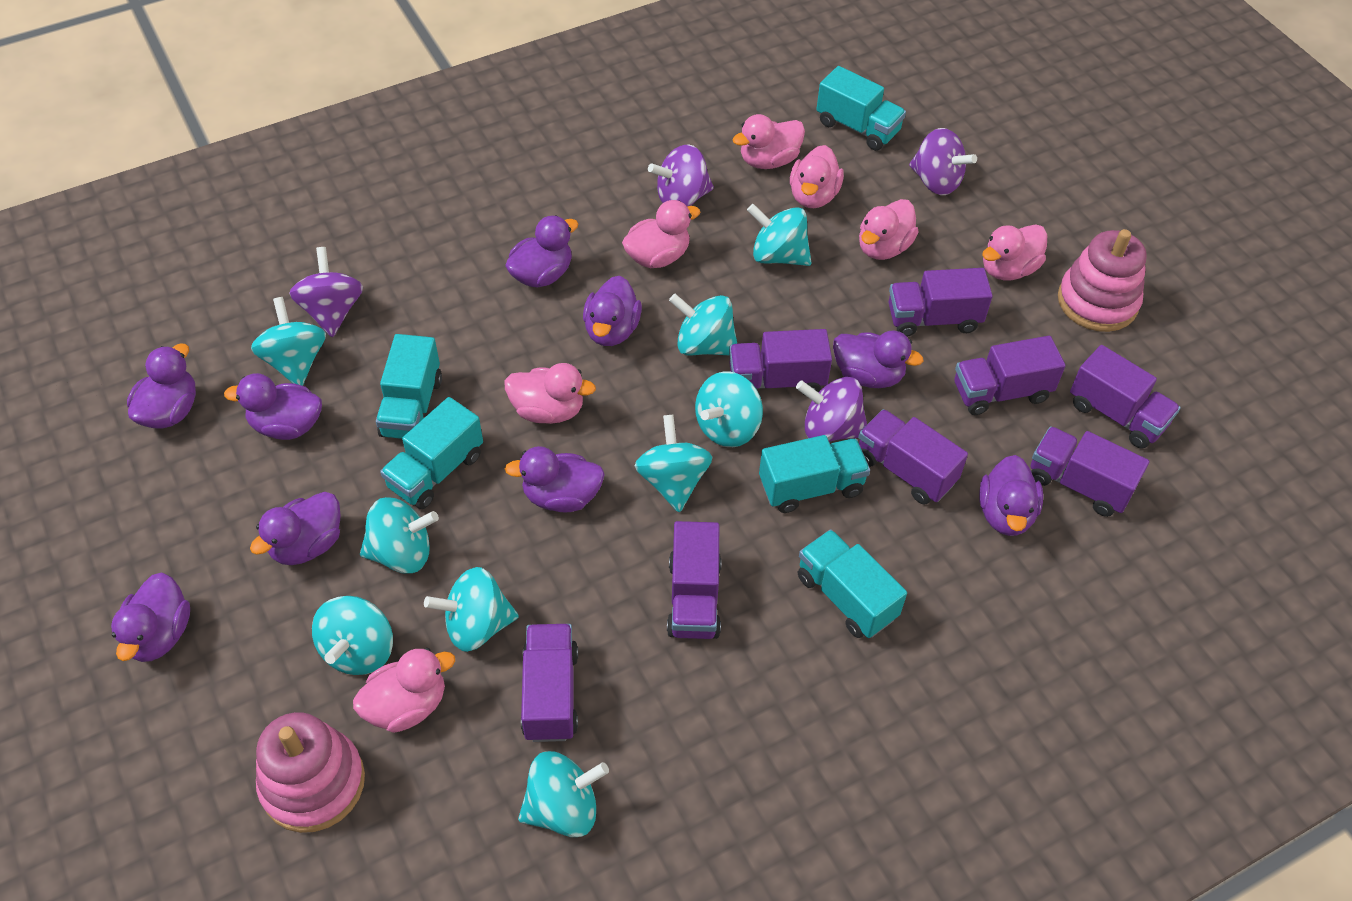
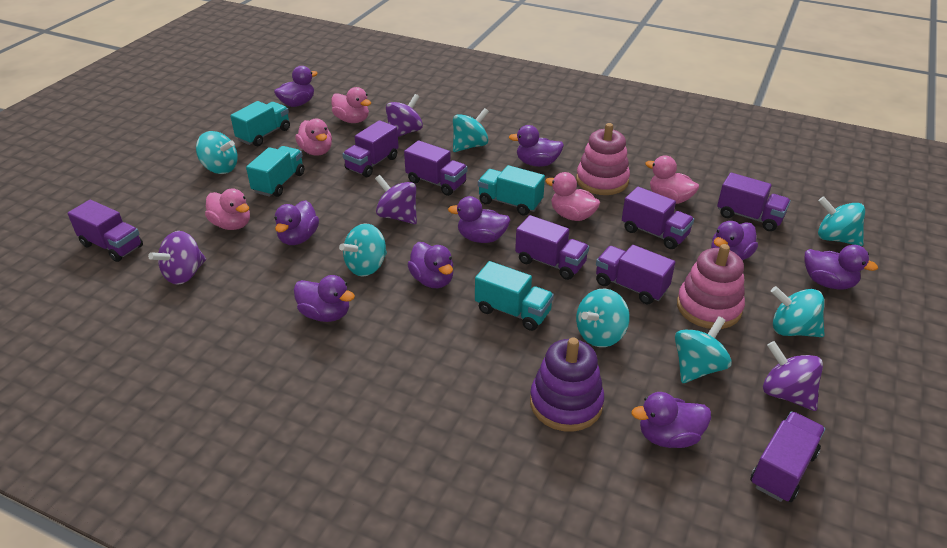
pink duck: [353,648,455,733] [505,363,596,424] [622,200,700,268] [732,114,805,169] [790,145,844,208] [859,199,919,260] [982,224,1047,280] = 7 -> [205,188,250,230] [295,119,332,156] [331,87,371,123] [545,172,600,221] [645,156,699,204] = 5
purple stacking toy: none = 0 -> [530,338,604,432] = 1
turquoise spinning top: [251,297,326,386] [312,596,393,675] [360,497,439,574] [424,567,519,652] [518,751,609,837] [635,414,712,512] [669,294,737,356] [695,372,763,447] [747,204,812,266] = 9 -> [196,131,238,174] [339,223,387,277] [453,108,489,152] [576,289,630,347] [675,316,732,383] [771,286,825,337] [818,196,865,246] = 7
turquoise truck: [376,334,442,439] [380,397,483,509] [759,435,870,513] [798,529,907,638] [816,66,906,151] = 5 -> [230,101,290,146] [246,146,304,197] [475,261,554,331] [478,165,545,216] = 4

